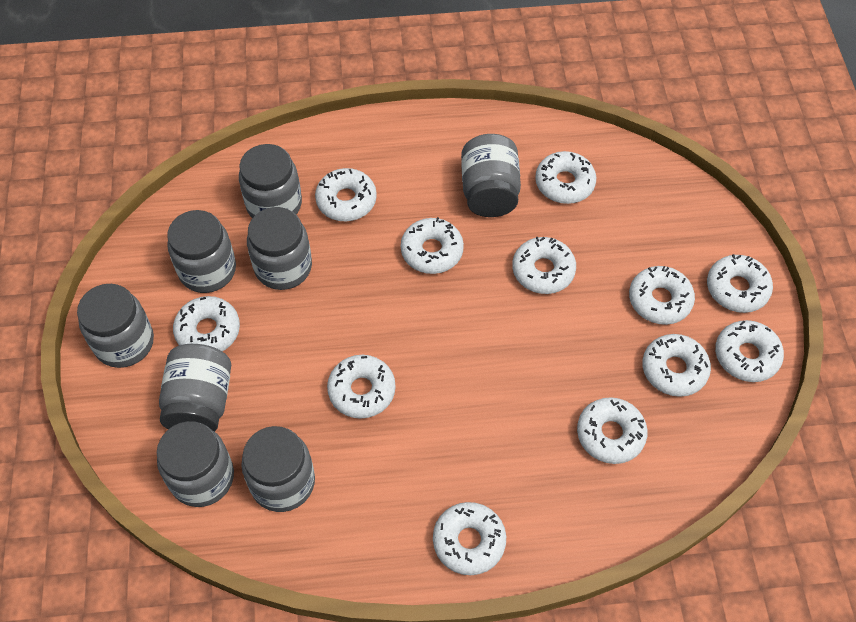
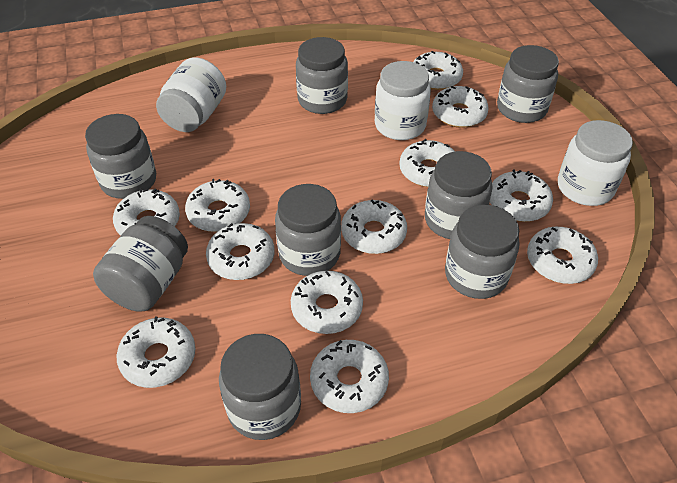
white jar: none = 0 -> [156,57,226,132] [375,61,431,140] [558,120,633,206] = 3

